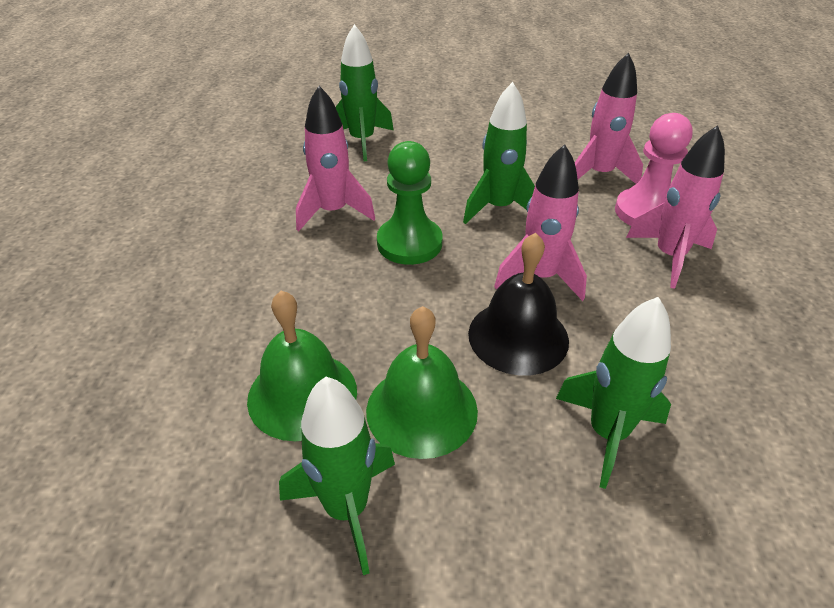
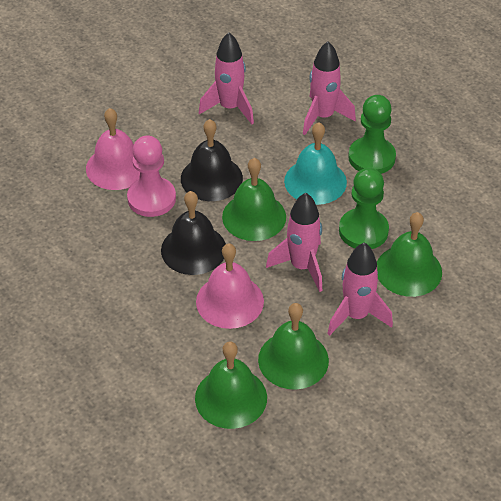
black bell: [468,233,569,376] = 1 -> [161,191,226,275] [181,119,243,201] = 2
green bell: [247,291,357,441] [366,306,478,459] = 2 -> [195,341,267,429] [222,158,286,241] [258,303,329,390] [377,212,442,297] = 4
green pawn: [377,141,442,265] = 1 -> [339,168,389,249] [348,95,396,174] = 2
green rocket: [279,377,395,575] [336,24,394,161] [463,82,535,224] [556,297,671,489] = 4 -> none = 0
pink bell: none = 0 -> [86,108,140,190] [196,243,264,329] = 2
turquoise bell: none = 0 -> [284,122,347,205] = 1

